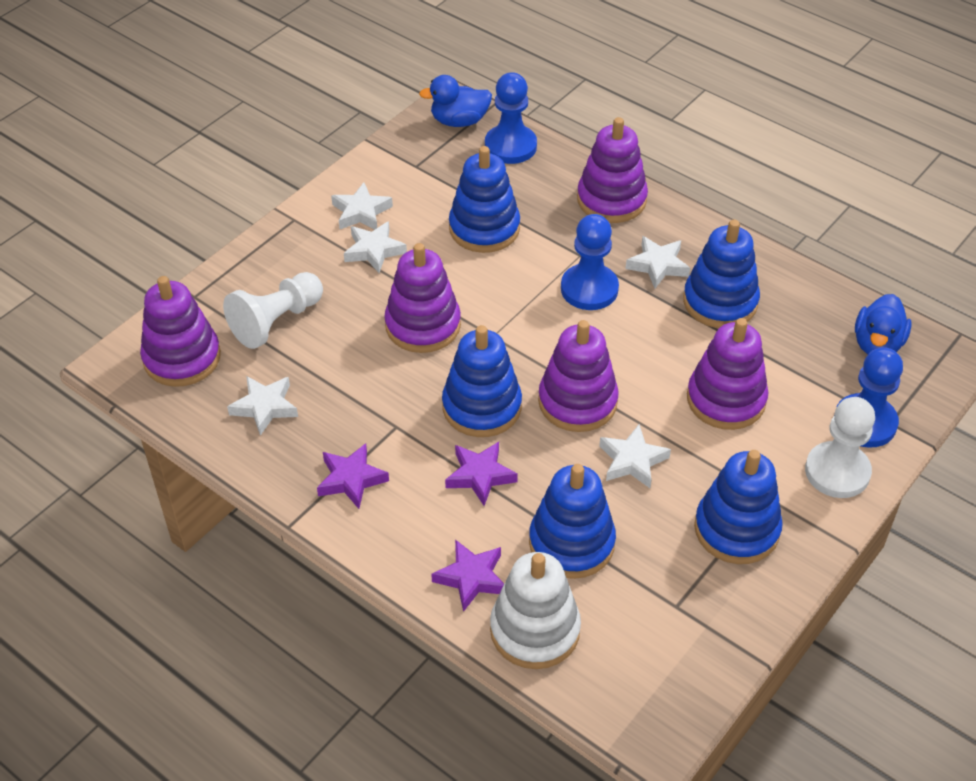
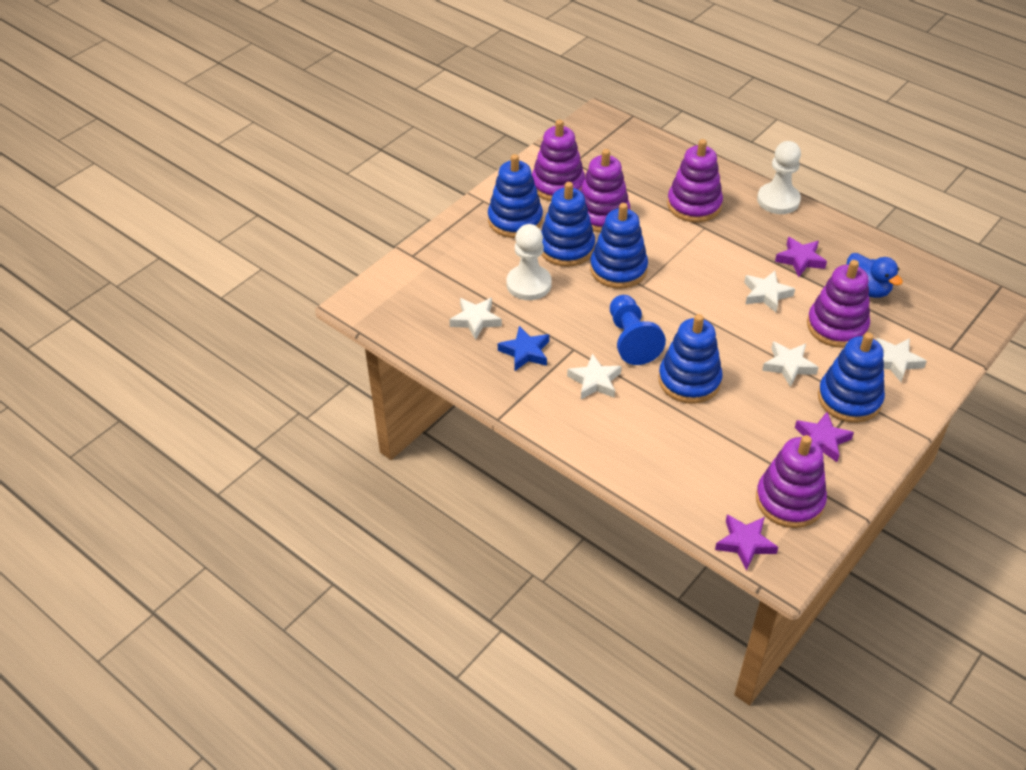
blue duck: [419,75,492,127] [855,294,912,354] = 2 -> [846,253,903,298] = 1
blue pawn: [485,72,537,164] [561,214,619,310] [834,347,903,448] = 3 -> [610,295,666,365] = 1
blue star: none = 0 -> [498,326,549,371] = 1
white stacking toy: [490,552,581,669] = 1 -> none = 0

